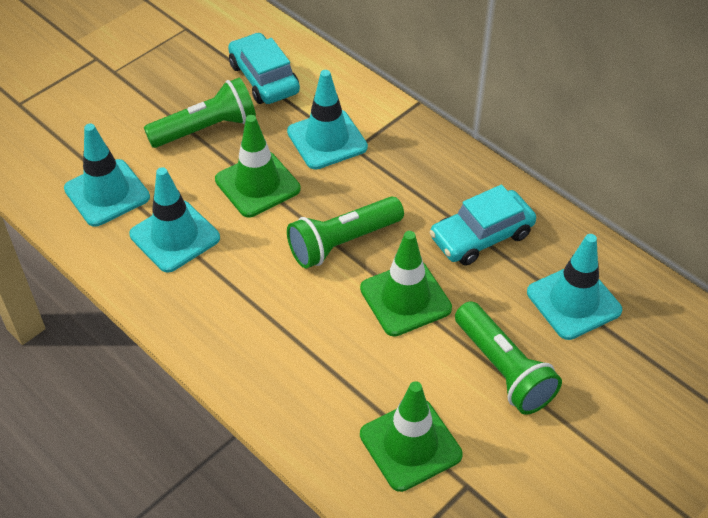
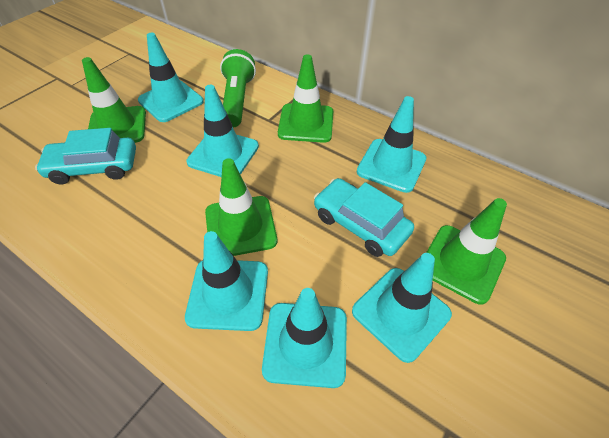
green flashlight: [144,78,256,148] [287,196,404,268] [455,301,562,415] = 3 -> [220,49,256,127] = 1
green traffic cone: [215,115,301,217] [360,231,452,336] [360,381,463,492] = 3 -> [82,57,146,143] [205,158,277,256] [278,54,333,143] [426,198,507,304] = 4
turquoise traffic cone: [64,124,150,227] [129,167,220,273] [287,70,368,169] [527,234,622,340] = 4 -> [138,33,204,122] [185,231,268,331] [186,85,259,177] [262,288,347,388] [352,253,452,363] [357,96,426,193] = 6

